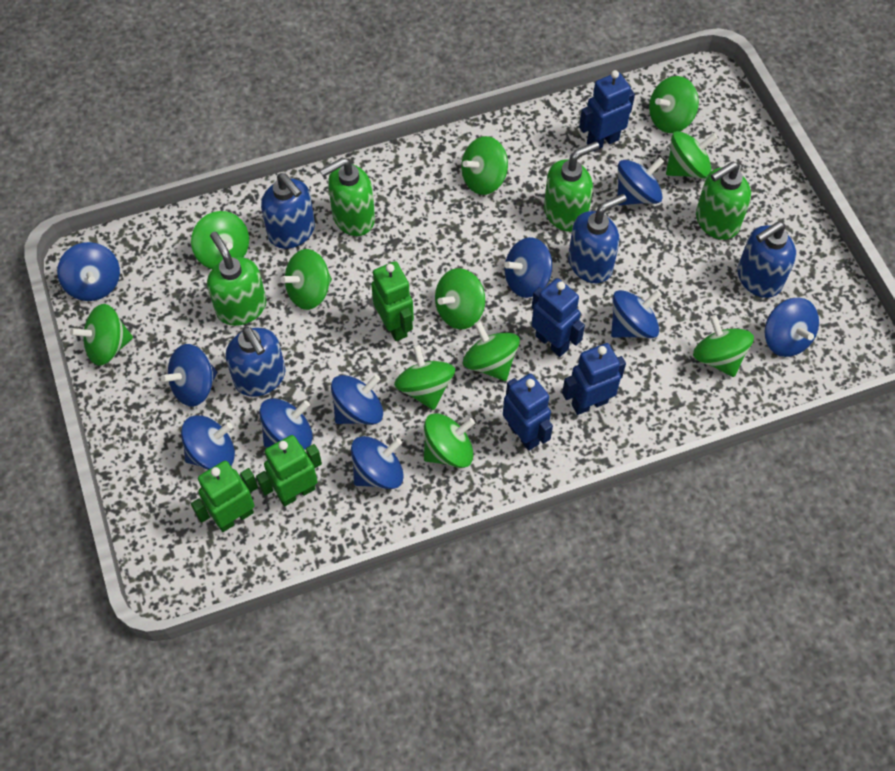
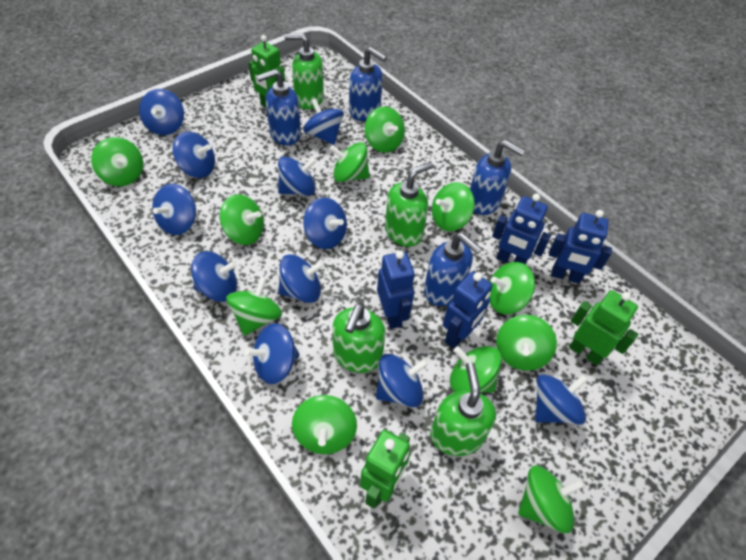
blue spinning top: [57,242,120,301] [161,344,217,407] [181,415,235,470] [259,398,313,449] [331,375,383,425] [351,436,404,489] [504,237,552,298] [611,290,662,338] [617,157,664,205] [764,298,819,357] = 10 -> [139,89,184,135] [152,184,196,235] [173,132,215,178] [191,251,237,302] [245,323,300,384] [278,156,317,196] [278,254,324,303] [303,98,344,145] [303,198,347,249] [376,354,428,407] [535,374,588,425] = 11

